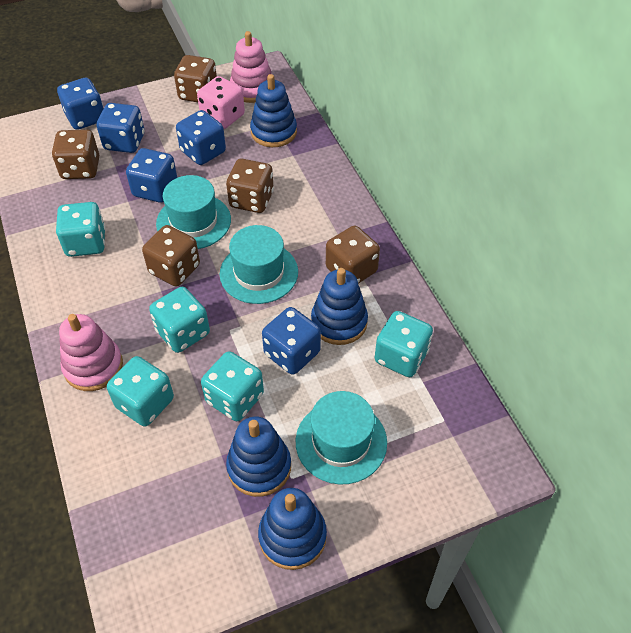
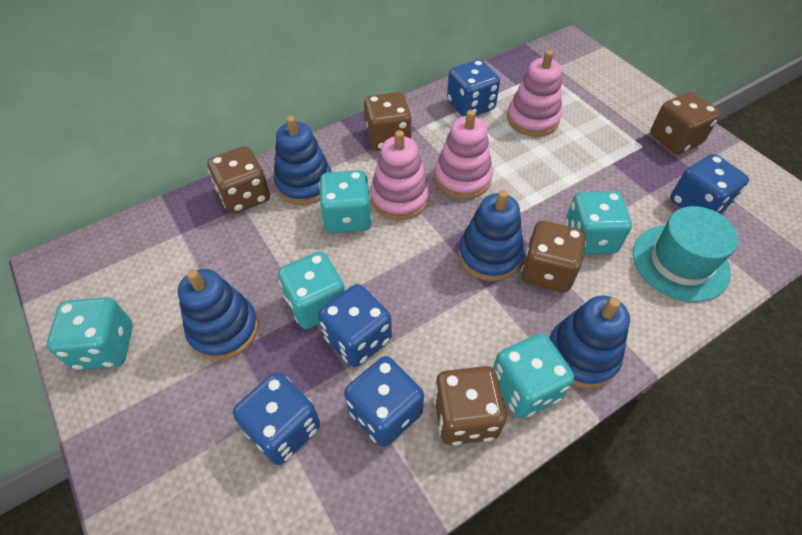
pink dice: [197,76,245,129] = 1 -> none = 0
pink stacking toy: [59,314,123,391] [230,31,271,103] = 2 -> [370,130,430,220] [435,110,493,199] [507,50,562,137] = 3
turquoise hat: [156,175,231,249] [220,225,298,304] [296,391,387,485] = 3 -> [633,206,738,302] = 1

